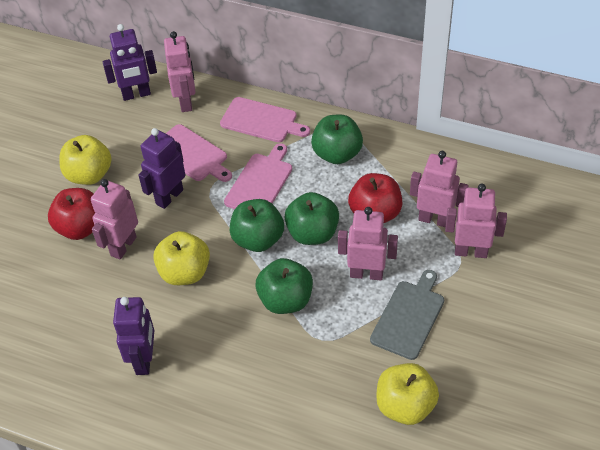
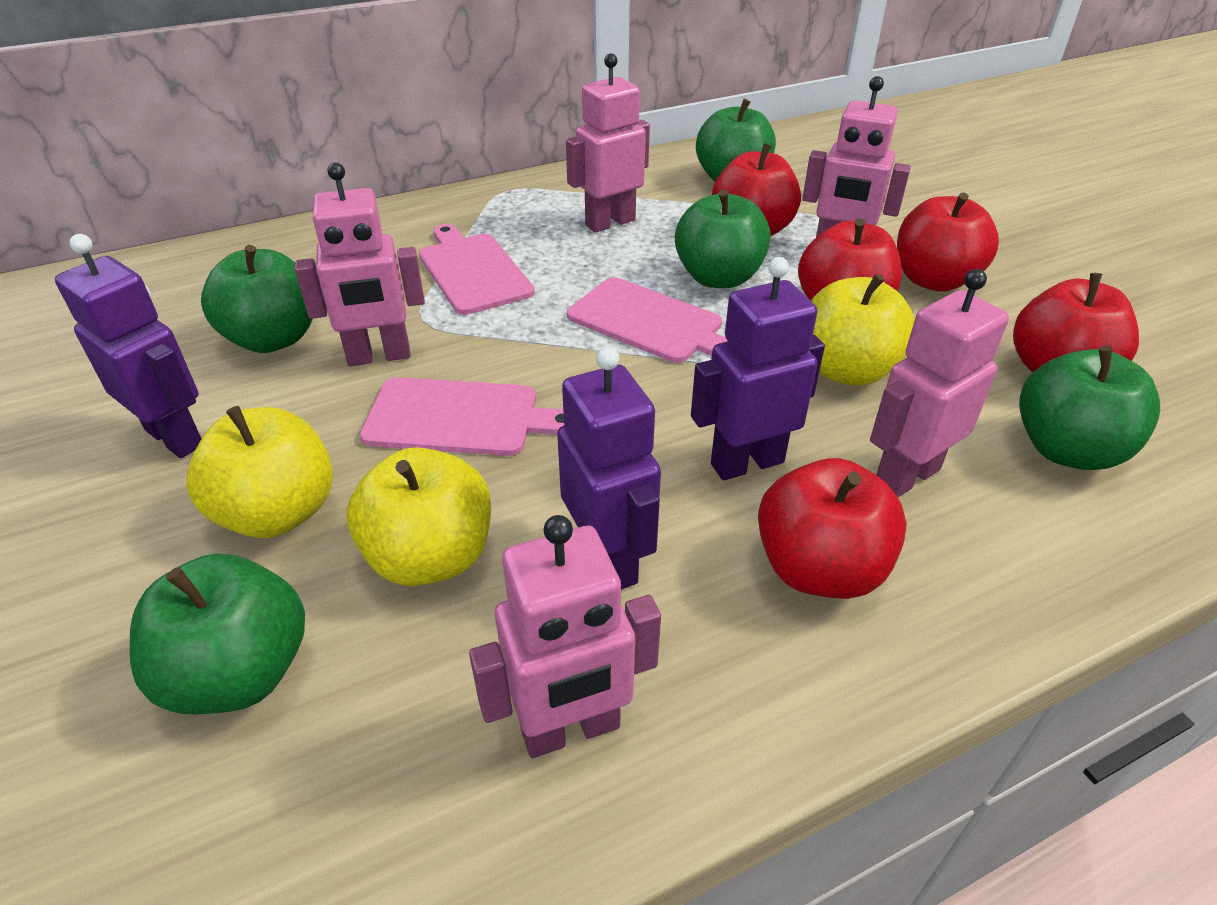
green apple: [230,199,284,252] [256,258,313,314] [284,192,339,245] [311,115,363,164] = 4 -> [130,554,305,714] [201,245,312,353] [675,189,771,288] [696,99,776,182] [1019,346,1160,470] = 5
grey cutting board: [370,270,444,360] = 1 -> none = 0
red apple: [48,188,96,240] [348,173,402,223] = 2 -> [712,143,801,236] [758,458,907,599] [798,218,902,301] [897,193,999,292] [1013,273,1139,373] = 5

